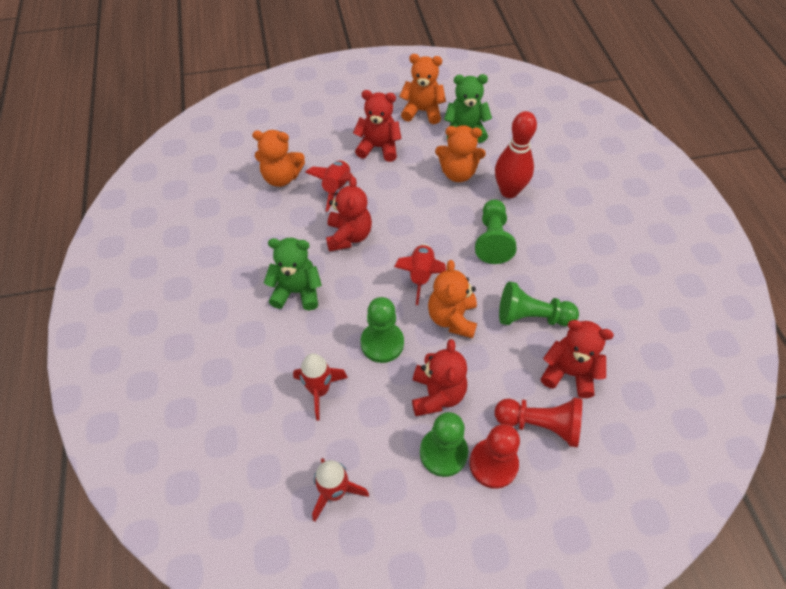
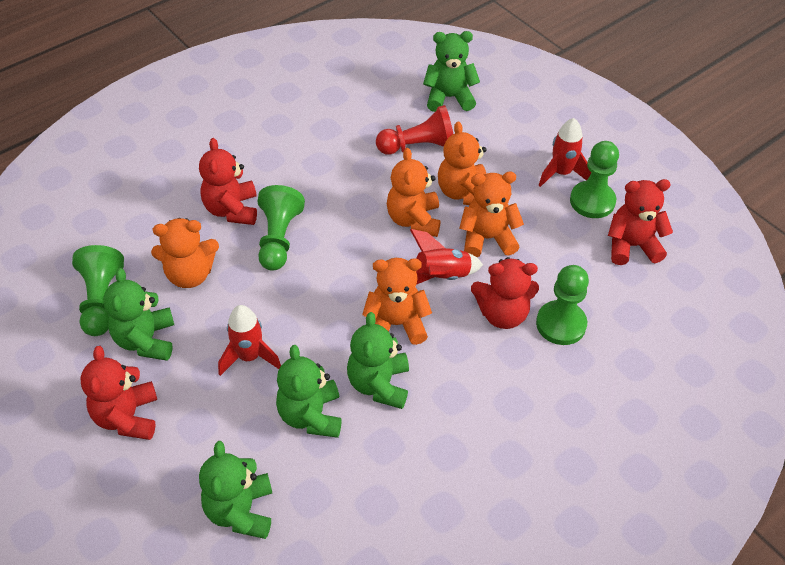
green teddy bear: [264,238,322,310] [444,74,492,143] = 2 -> [103,268,174,361] [199,441,272,539] [276,345,342,438] [347,312,409,409] [423,31,480,112] = 5
orange teddy bear: [252,130,305,187] [399,54,446,124] [428,260,477,339] [435,125,486,182] = 4 -> [151,218,219,288] [362,258,432,345] [387,148,441,237] [438,121,487,205] [459,171,524,257] = 5
red bowling pin: [495,111,537,198] = 1 -> none = 0
red pawn: [469,424,520,489] [495,398,582,448] = 2 -> [376,105,453,155] = 1
red rocket: [293,353,348,420] [305,160,353,212] [312,458,369,522] [394,244,446,305] = 4 -> [218,305,281,376] [410,229,483,284] [538,118,591,187] = 3

